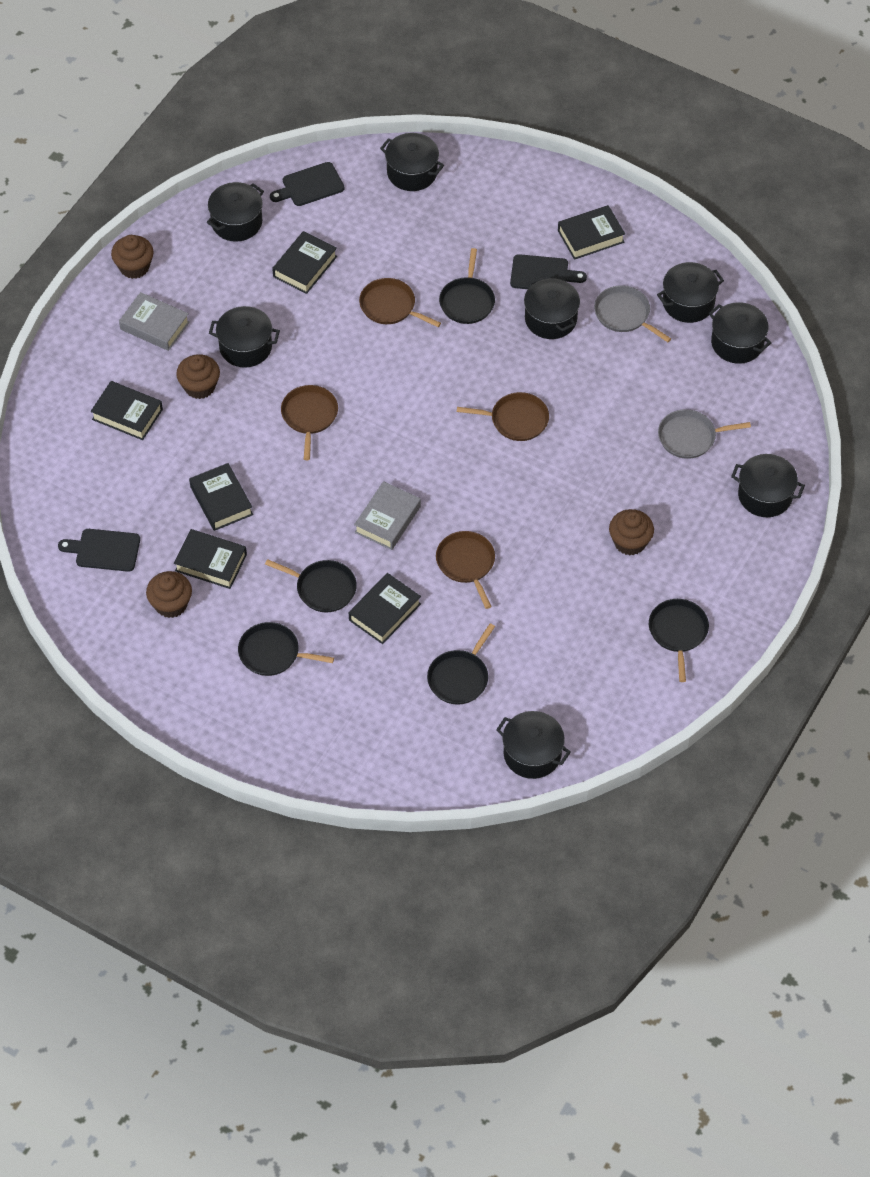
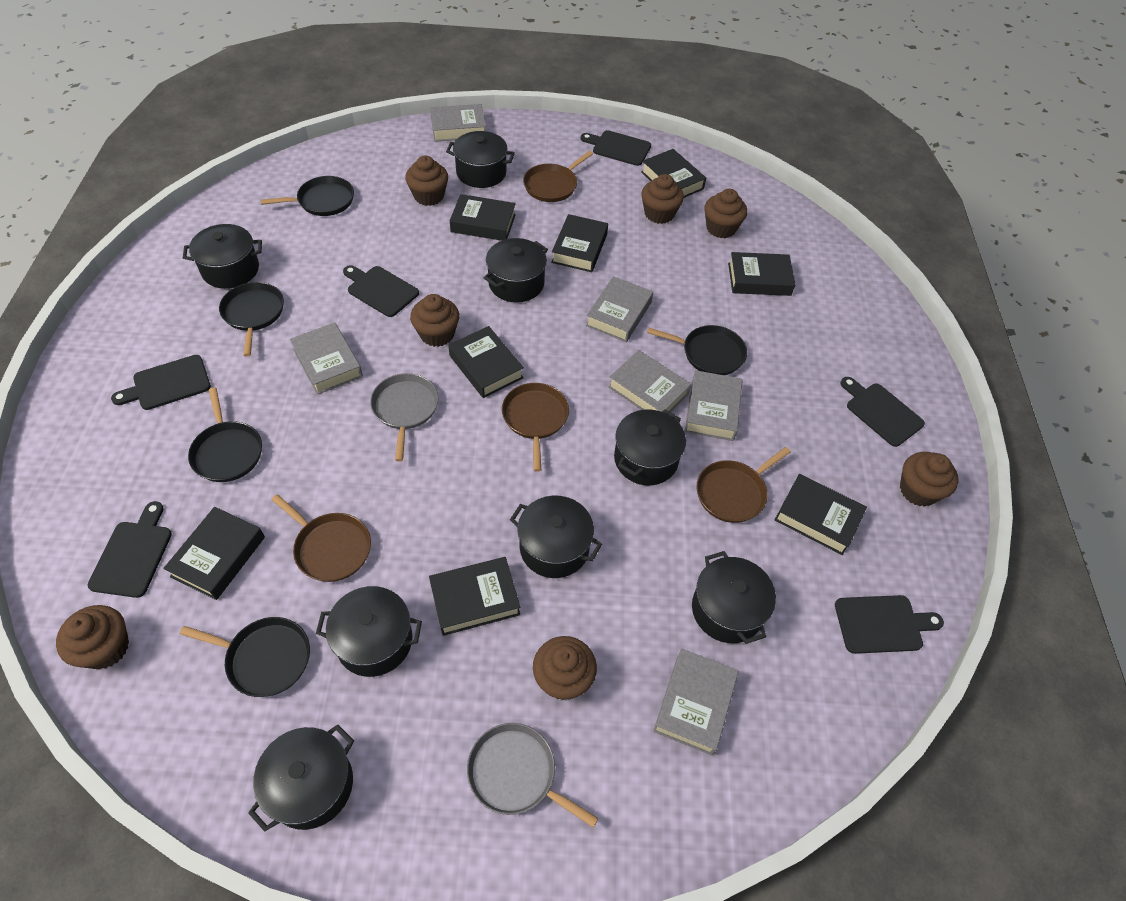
black book: [91,381,163,440] [174,529,247,589] [189,463,253,531] [272,231,337,294] [349,573,421,644] [558,205,625,260] = 6 -> [163,507,265,600] [429,557,520,636] [448,326,524,398] [450,194,516,241] [551,214,608,272] [641,149,706,198] [728,252,796,296] [775,474,867,555] = 8
black cutting board: [58,529,140,572] [270,162,345,206] [510,254,587,289] = 3 -> [88,501,172,598] [111,355,211,410] [343,265,419,317] [581,130,651,166] [835,595,944,654] [840,377,925,447] = 6
brown cupcake: [111,235,154,279] [146,571,192,618] [176,354,220,399] [609,509,654,555] = 4 -> [56,605,129,670] [405,156,448,206] [410,294,459,347] [533,636,597,700] [641,174,684,224] [704,189,747,238] [900,452,958,507] = 7
grey book: [119,292,190,351] [354,481,421,550] = 2 -> [290,322,363,395] [430,104,486,142] [586,276,653,342] [608,350,691,412] [653,649,739,755] [685,370,743,441] = 6

